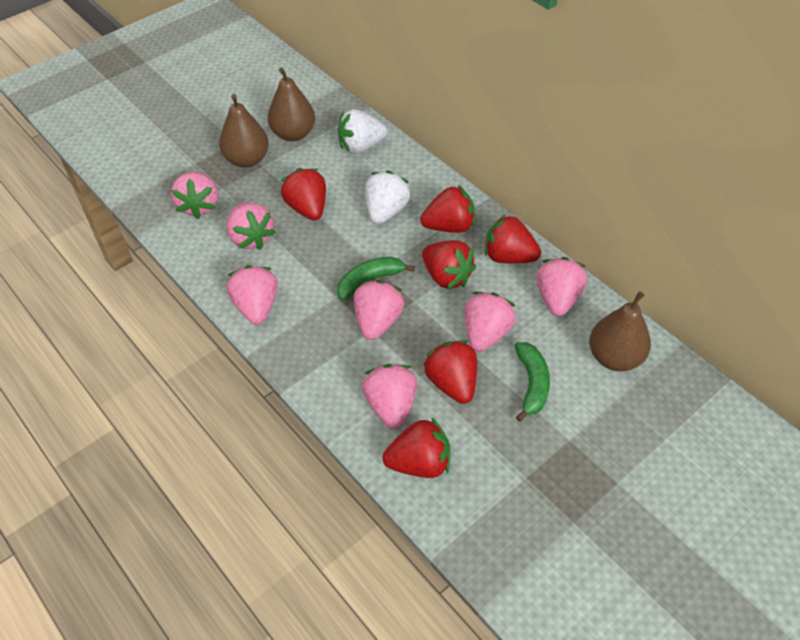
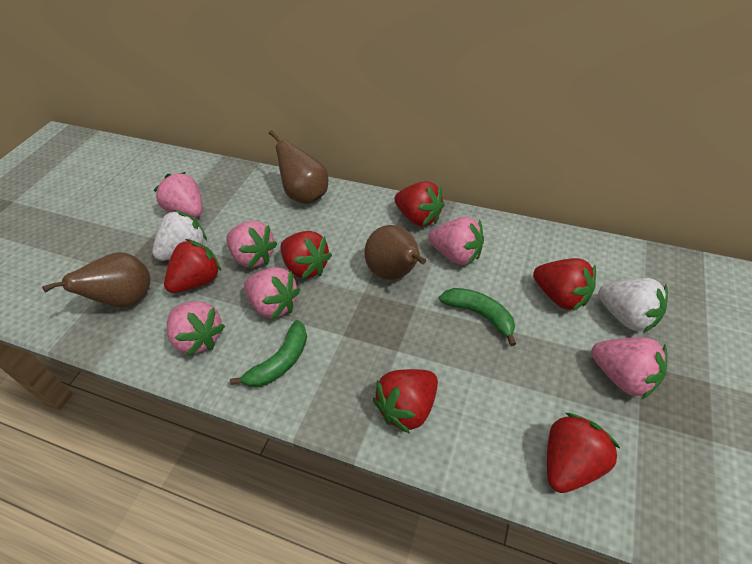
pink strawberry: [171,171,218,219] [227,203,276,250] [227,265,278,325] [354,280,404,340] [362,364,417,429] [465,292,516,352] [536,257,587,316] = 7 -> [154,172,202,217] [167,301,225,356] [226,221,278,268] [244,267,301,320] [429,217,484,265] [591,337,667,399] = 6

